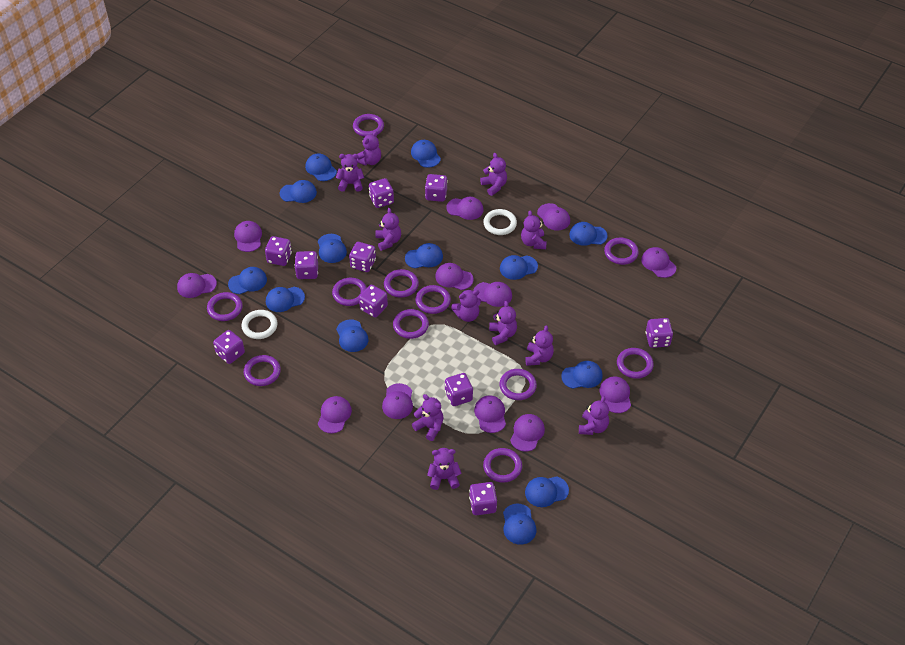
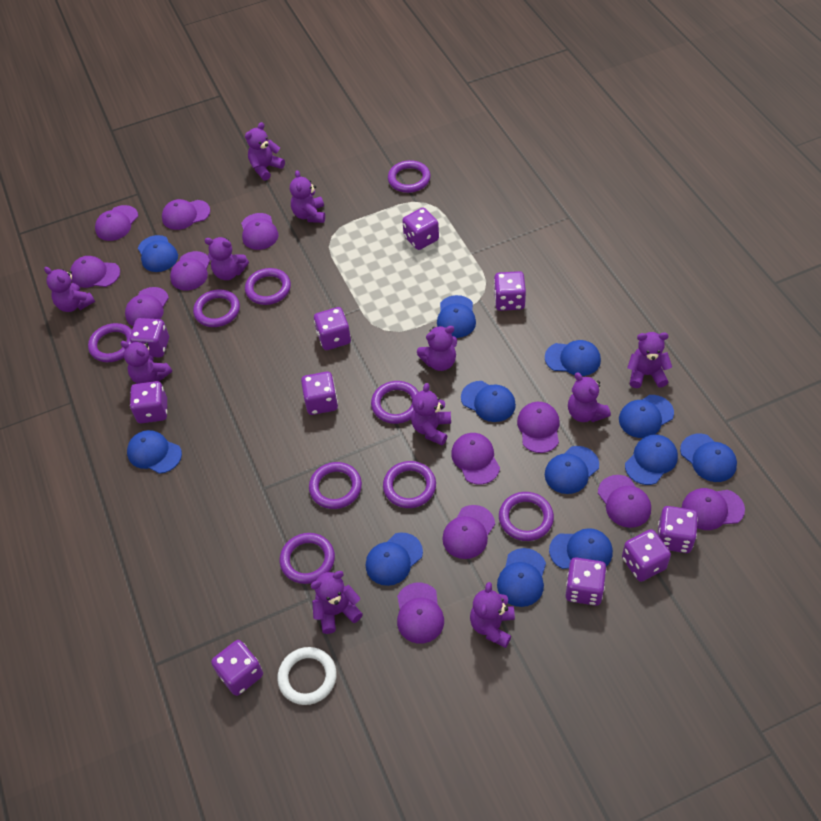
blue cap: [228,267,267,294] [266,287,305,312] [280,180,317,203] [305,154,337,181] [318,234,347,263] [336,319,369,352] [405,243,443,268] [411,140,441,168] [500,255,538,280] [503,504,536,545] [525,476,569,507] [561,361,603,389] [569,222,608,246] = 13 -> [127,430,182,474] [138,235,178,272] [366,533,423,586] [437,295,476,338] [461,381,516,422] [497,548,546,607] [545,340,601,376] [545,446,599,494] [549,528,613,569] [619,395,674,438] [625,435,678,485] [680,434,737,482] = 12
purple ring: [207,292,243,321] [244,355,281,386] [332,278,367,306] [353,114,384,137] [384,269,419,298] [393,309,429,339] [415,285,451,314] [483,448,522,483] [499,369,537,400] [604,238,639,265] [617,348,653,379] = 11 -> [88,323,132,362] [193,289,240,327] [245,268,291,305] [280,533,335,584] [309,462,362,509] [371,381,418,424] [383,461,436,508] [388,160,431,193] [499,492,554,541] = 9
white ring: [242,310,277,339] [483,209,517,235] = 2 -> [277,647,337,705] = 1

